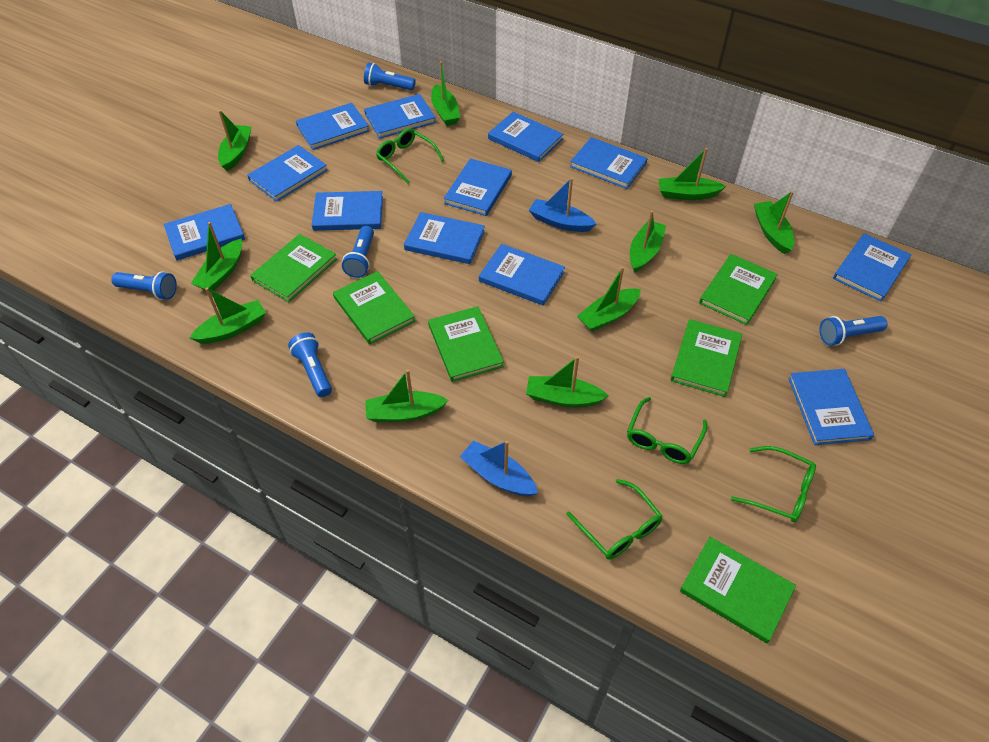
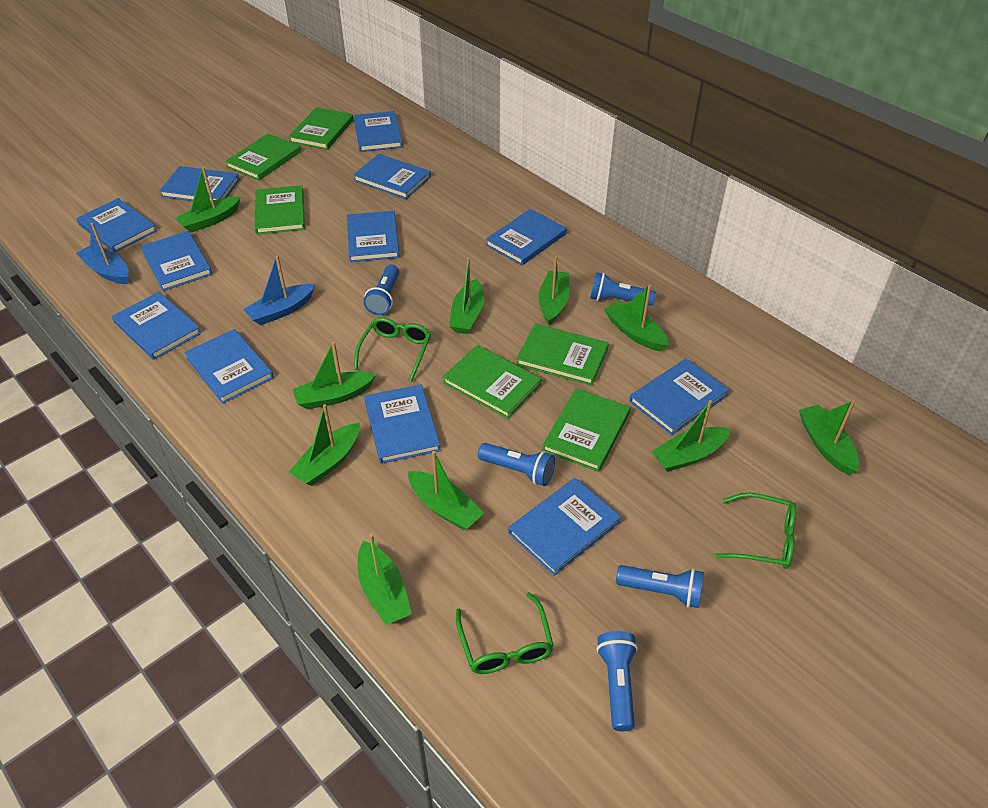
green glasses: [376,128,444,184] [566,479,663,560] [627,397,707,464] [731,446,816,522] = 4 -> [354,317,431,382] [456,592,554,674] [715,493,796,569] = 3

